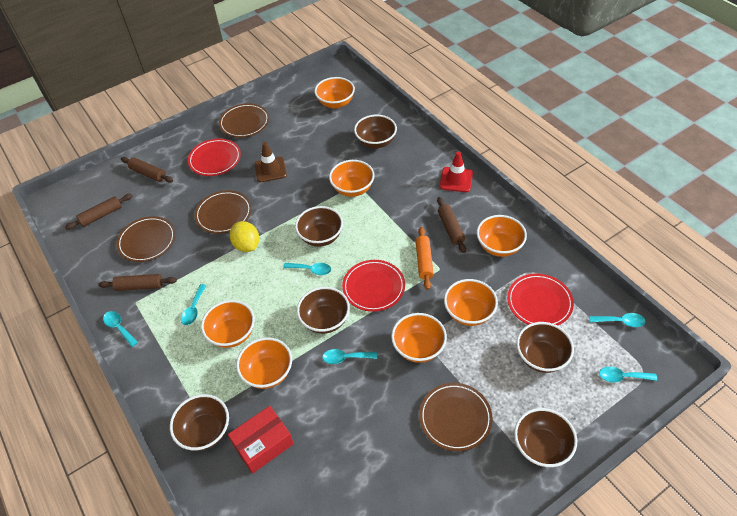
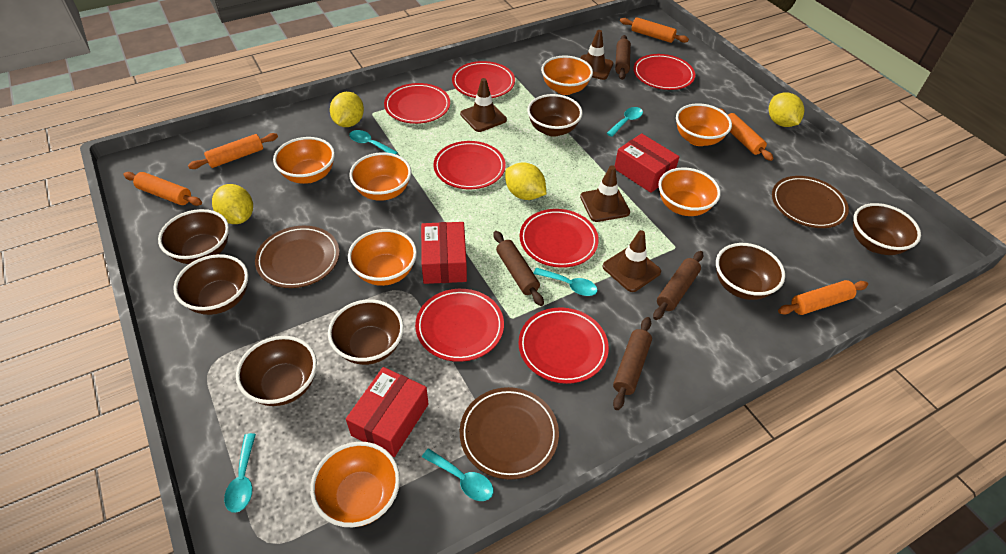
brown bowl: [170,394,229,451] [295,206,343,247] [297,287,350,334] [354,115,397,148] [514,408,577,467] [516,322,574,373] = 6 -> [158,209,229,264] [173,254,248,315] [236,336,317,406] [328,299,404,365] [527,94,582,137] [716,243,785,300] [853,203,921,255] = 7
brown plate: [116,216,176,262] [194,191,252,234] [219,103,269,138] [419,383,493,451] = 4 -> [255,226,339,288] [460,387,559,480] [772,176,849,228] = 3
brown traffic cone: [254,142,287,182] = 1 -> [460,78,507,132] [580,30,613,80] [580,165,630,222] [602,230,661,292] = 4
orange rolling pin: [416,227,434,290] = 1 -> [123,172,202,206] [188,133,278,169] [620,17,689,43] [719,108,774,161] [778,280,868,315] = 5
red box: [228,406,294,474] = 1 -> [346,367,428,457] [421,222,467,284] [615,133,679,193] = 3
red plate: [188,139,241,176] [342,260,405,312] [507,274,574,326] = 3 -> [384,83,450,124] [415,289,504,362] [433,141,506,189] [452,61,515,98] [518,307,609,384] [520,209,599,268] [633,54,695,90] = 7
red traffic cone: [440,152,473,192] = 1 -> none = 0
turquoise spoon: [103,311,138,347] [181,284,207,325] [283,263,331,275] [322,349,377,364] [589,313,646,327] [599,366,657,382] = 6 -> [224,433,256,513] [349,130,398,155] [422,448,493,501] [533,268,598,296] [606,107,643,137] = 5
yellow lemon: [229,221,259,252] = 1 -> [212,184,253,224] [330,92,364,127] [505,162,546,200] [769,92,805,127] = 4

